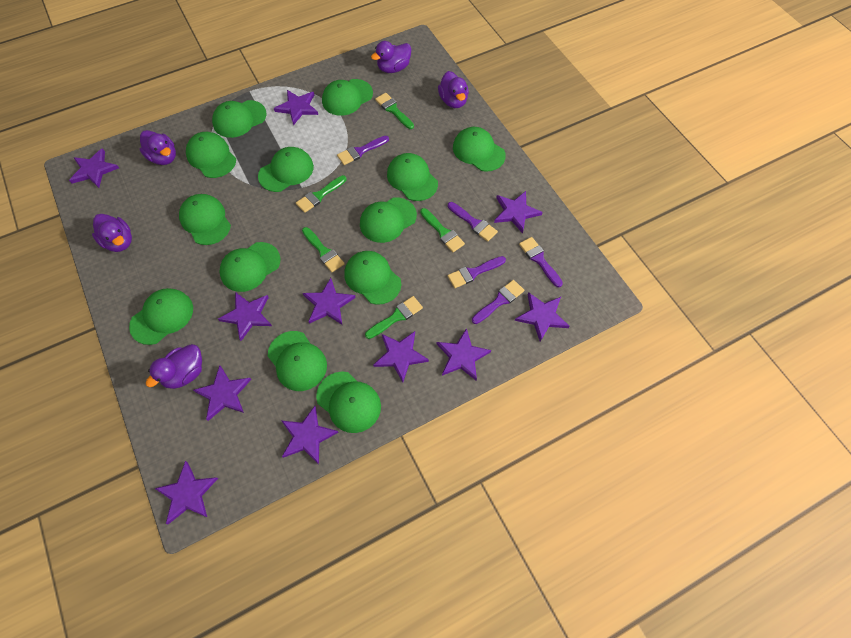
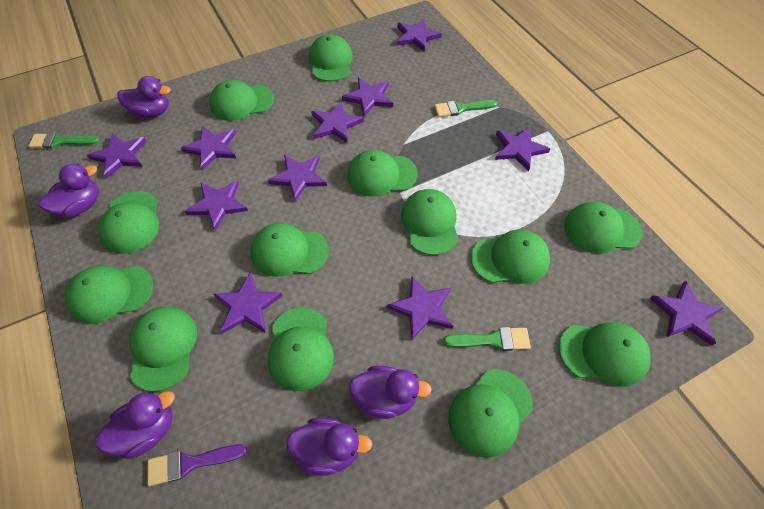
green brush: [296,175,346,213] [302,227,345,272] [365,296,423,339] [375,93,414,129] [420,208,465,252] = 5 -> [29,132,100,149] [434,100,497,117] [443,327,531,351] = 3
purple brush: [337,136,389,165] [448,202,498,241] [448,256,506,288] [472,280,524,324] [519,237,563,288] = 5 -> [147,444,247,486] = 1

